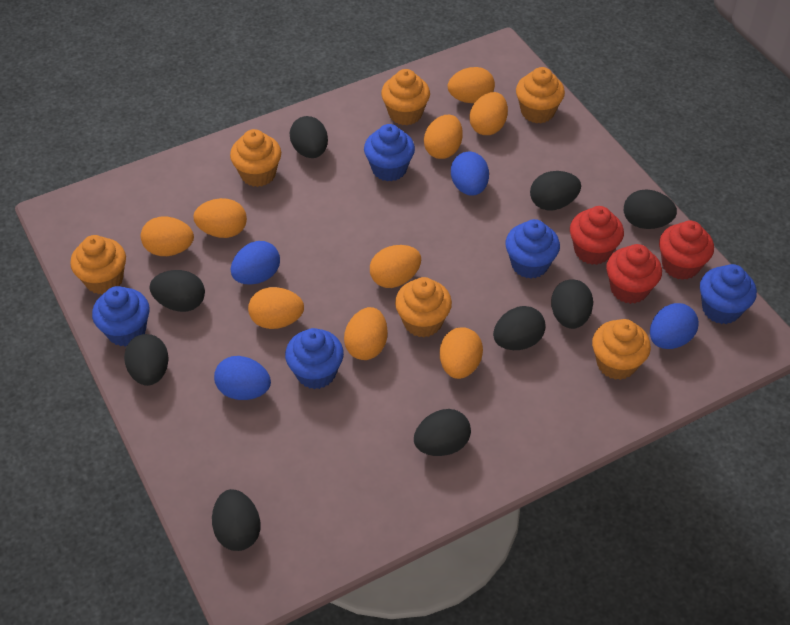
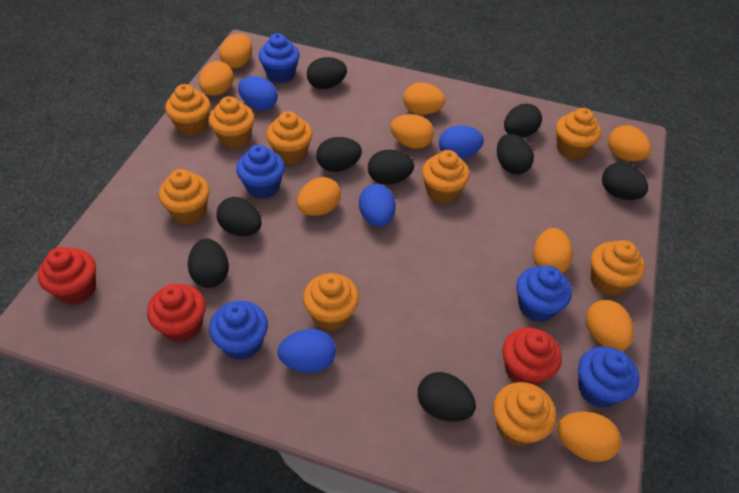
orange cupcake: [70,235,126,294] [230,129,281,187] [381,69,430,125] [395,277,452,337] [516,67,565,123] [592,319,651,380] = 6 -> [159,169,210,224] [165,84,211,136] [209,96,254,149] [266,111,312,164] [303,273,359,331] [422,150,470,204] [493,382,556,446] [556,108,601,160] [590,240,645,296] = 9

